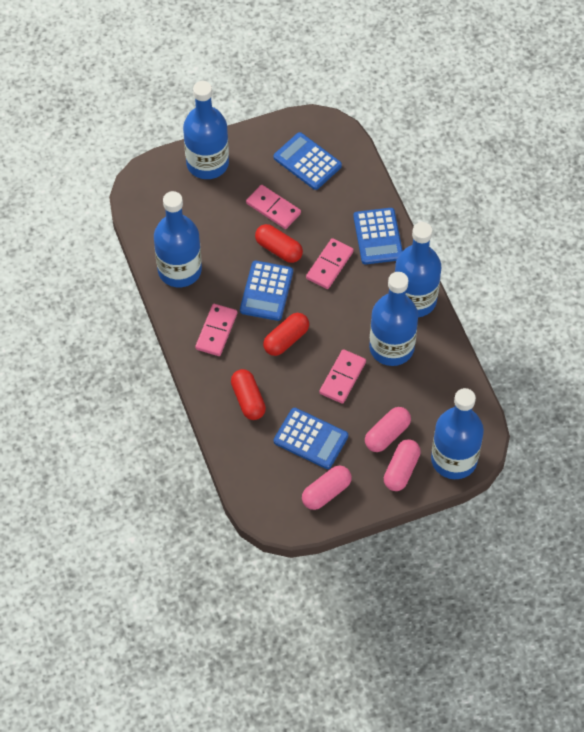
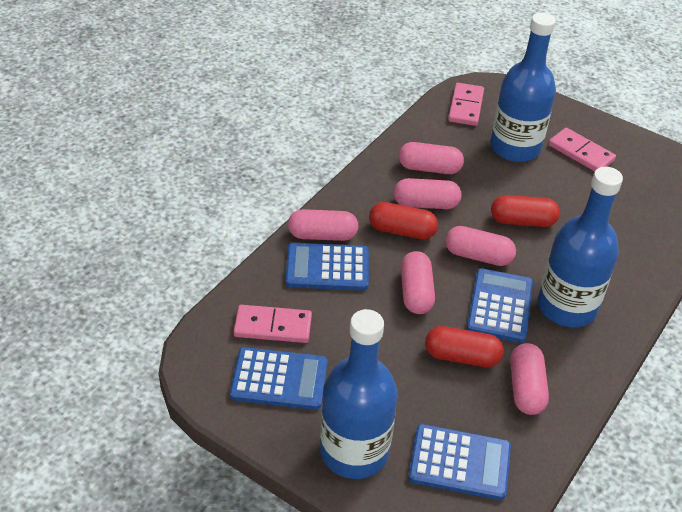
blue bottle: [154,191,202,287] [183,81,229,179] [369,272,418,366] [395,222,441,317] [431,388,484,479] = 5 -> [320,309,398,479] [490,12,556,162] [538,167,623,327] = 3
pink capsule: [302,465,352,510] [365,407,411,452] [384,439,421,491] = 3 -> [288,209,359,241] [394,178,461,209] [399,142,464,174] [401,251,435,314] [445,226,516,266] [510,343,549,415] = 6
pink domino: [195,304,237,356] [246,185,301,229] [306,238,354,289] [319,349,366,404] = 4 -> [234,305,312,343] [448,83,484,126] [548,128,616,171] = 3

